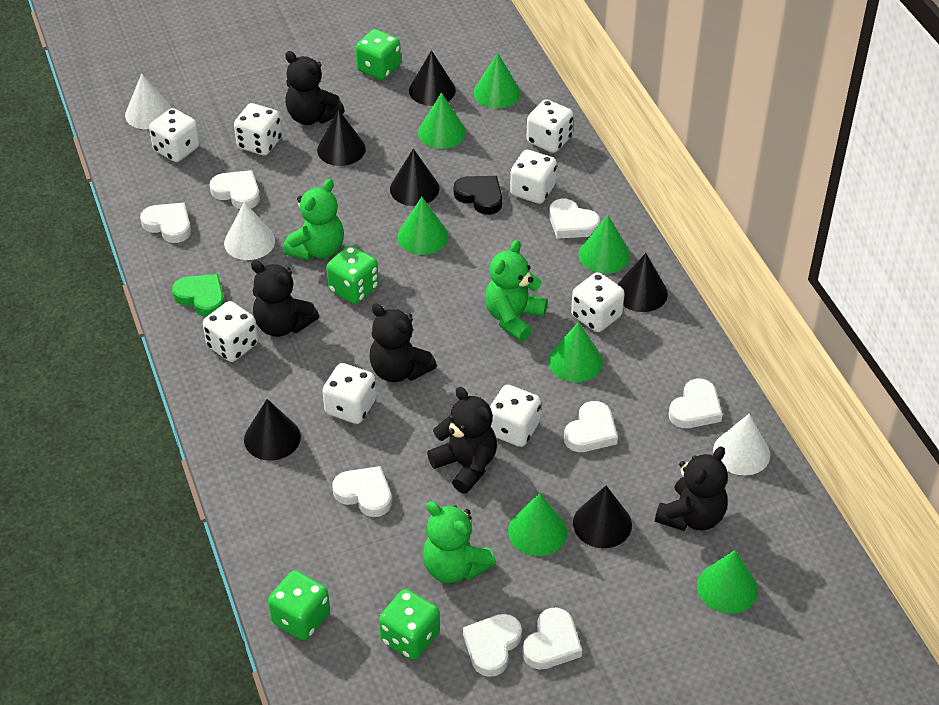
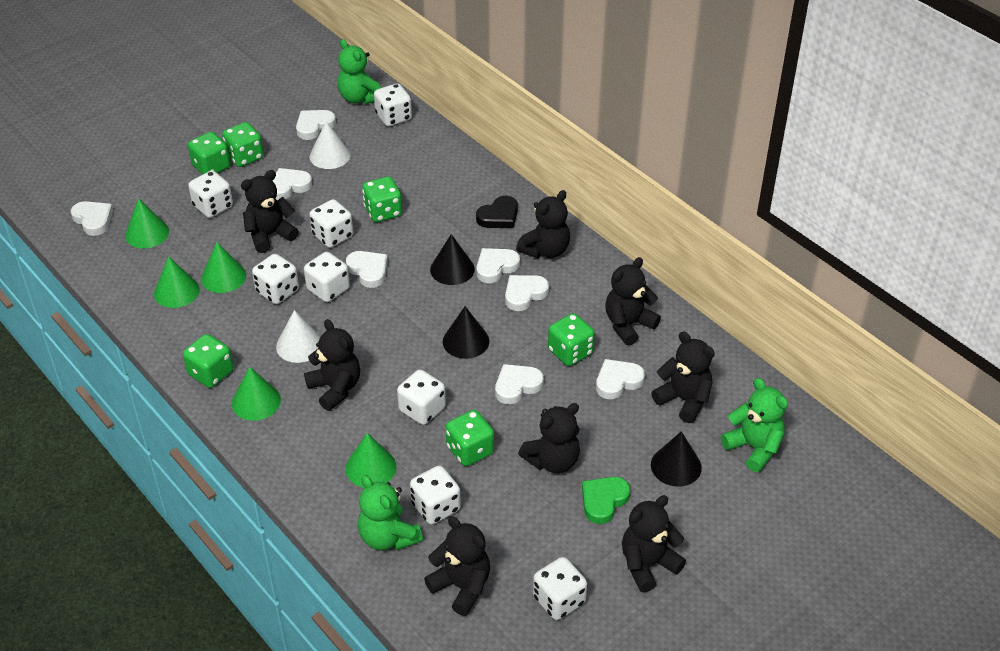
black cone: [244,399,301,461] [317,109,366,166] [390,149,439,206] [409,50,456,106] [573,486,632,548] [617,253,668,312] = 6 -> [430,234,475,285] [443,306,489,359] [651,431,702,487] = 3
black teddy bear: [251,260,319,337] [285,51,345,125] [369,303,437,382] [427,387,497,494] [655,446,728,531] = 5 -> [241,170,299,253] [304,319,360,411] [424,516,490,616] [516,190,570,258] [518,403,580,473] [605,257,661,345] [622,495,686,592] [651,332,715,423] = 8
green cone: [397,197,448,255] [418,92,466,149] [474,53,520,108] [508,493,567,556] [548,322,603,382] [579,215,630,273] [697,550,758,614] = 7 -> [125,198,169,248] [154,256,200,308] [201,242,246,293] [232,367,281,421] [345,433,396,488] = 5
green dice: [268,570,330,640] [326,245,379,304] [355,29,401,80] [379,589,440,660] = 4 -> [183,334,233,388] [188,132,231,175] [222,122,264,167] [362,176,402,222] [446,410,494,466] [548,313,595,366] = 6
white cone: [125,73,172,129] [224,202,275,260] [713,414,770,476] = 3 -> [276,310,321,363] [309,121,351,169] = 2

